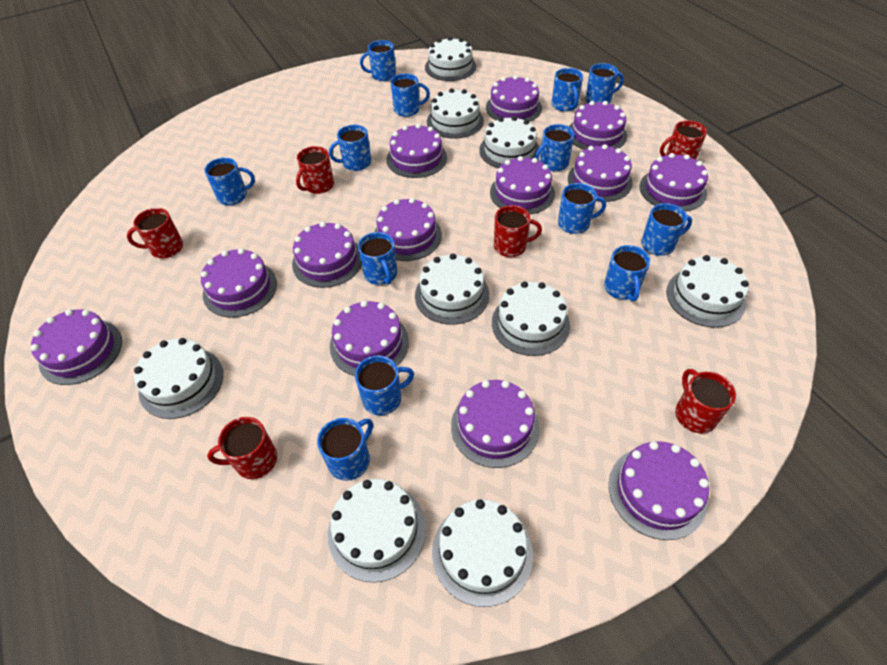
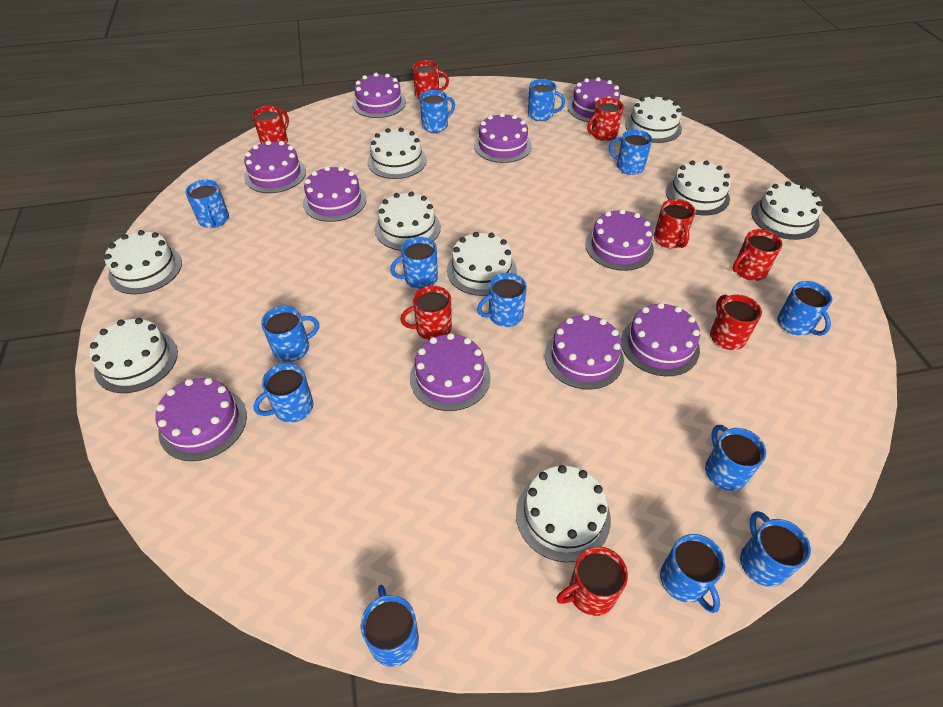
purple cake: [31,309,122,385] [201,248,277,318] [292,222,362,288] [330,301,409,376] [375,198,442,261] [387,124,447,178] [451,380,540,468] [486,75,542,122] [490,156,555,214] [568,144,633,202] [569,101,627,150] [609,441,709,540] [640,153,708,212] = 13 -> [155,378,247,461] [244,140,306,193] [303,166,367,222] [352,73,406,118] [410,333,490,411] [474,113,532,163] [545,314,624,389] [567,77,620,123] [585,209,654,271] [621,303,700,376] = 10
red mug: [127,208,183,258] [207,417,277,479] [296,146,334,194] [494,205,542,257] [660,120,707,160] [675,369,736,433] = 6 -> [252,106,289,144] [400,286,452,340] [412,60,449,100] [556,546,628,616] [587,98,624,141] [654,199,696,248] [710,295,762,350] [733,229,782,281] = 8

